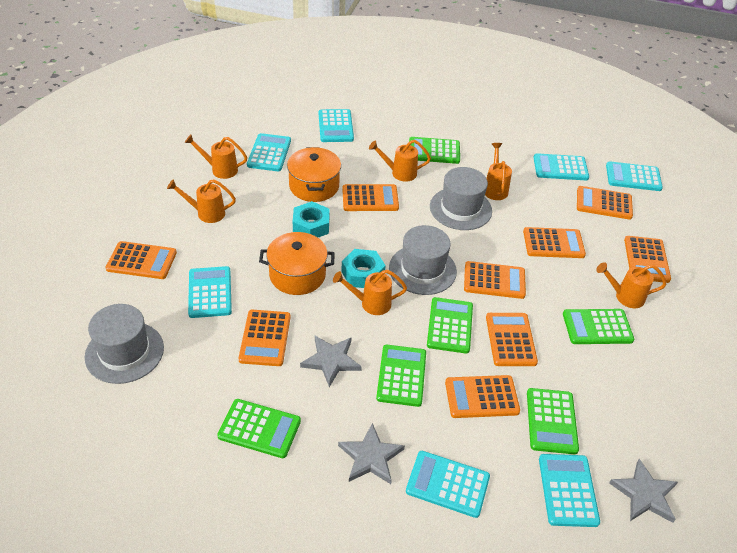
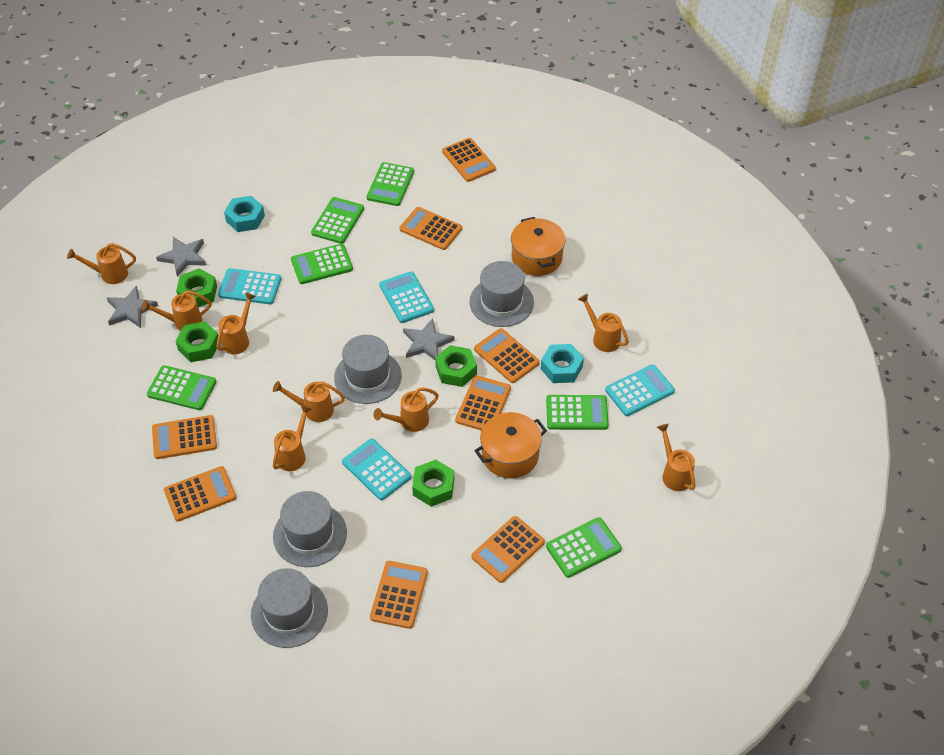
green nut: none = 0 -> [176,269,217,307] [176,321,218,362] [412,460,454,507] [435,345,477,387] = 4
grey hat: [85,304,164,384] [389,225,457,295] [430,167,492,230] = 3 -> [251,568,328,648] [273,491,347,567] [334,335,402,404] [469,261,534,327] = 4
orange calculator: [105,241,177,279] [239,310,291,366] [342,184,399,211] [445,375,520,418] [464,261,526,299] [486,313,538,366] [523,227,586,258] [577,186,633,220] [624,236,671,283] = 9 -> [152,415,217,459] [164,466,236,522] [370,561,428,629] [400,207,462,250] [442,138,496,182] [455,375,511,431] [471,516,545,583] [474,328,540,383] = 8
orange watering can: [167,179,236,223] [185,135,247,179] [333,270,407,315] [369,140,431,182] [485,143,512,200] [596,262,667,308] = 6 -> [67,243,136,284] [141,290,212,331] [217,292,256,354] [273,381,345,422] [273,405,312,471] [373,388,439,432] [578,294,629,352] [657,424,696,491] = 8
turquoise calculator: [188,266,232,318] [247,133,291,171] [319,109,354,142] [406,451,490,518] [533,153,589,180] [539,454,600,527] [606,161,663,191] = 7 -> [218,268,281,305] [342,439,411,500] [379,271,434,323] [605,364,675,416] = 4

